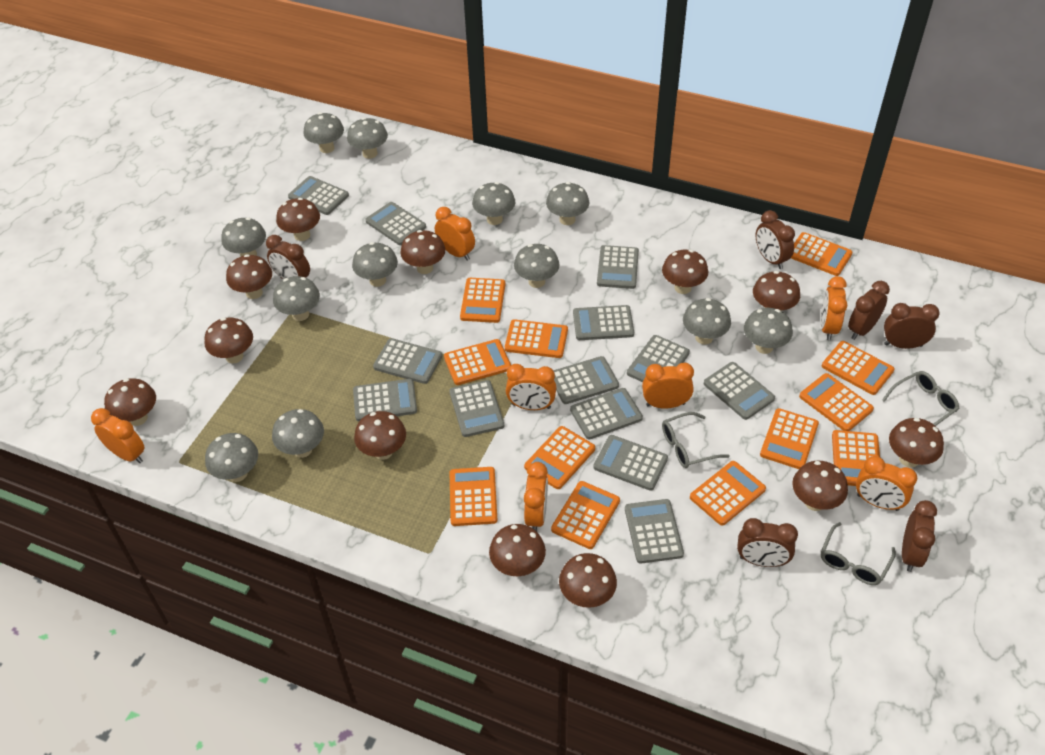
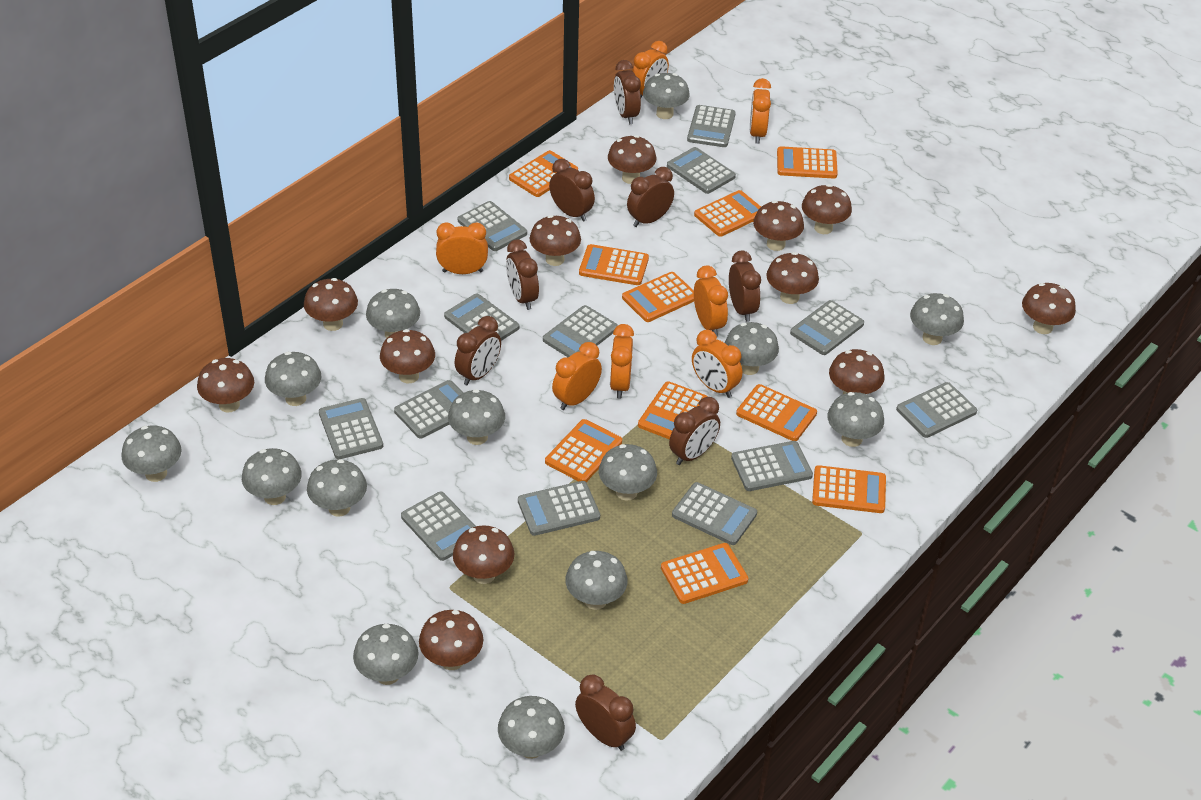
brown clock: [266,235,310,280] [737,518,798,567] [756,210,795,269] [848,281,890,340] [884,303,940,349] [902,500,937,572] = 6 -> [455,316,501,386] [506,239,539,310] [549,159,595,222] [575,674,636,751] [614,60,641,124] [627,167,674,227] [669,397,720,465] [729,251,761,322] = 8
grey glasses: [662,412,729,468] [821,522,896,585] [882,371,959,426] = 3 -> none = 0
grey mushroom: [205,433,258,482] [221,218,266,256] [272,409,324,458] [273,276,320,321] [303,112,344,153] [347,118,388,159] [352,242,398,287] [472,182,515,225] [514,244,560,288] [546,182,589,225] [683,298,731,345] [744,308,793,354] = 12 -> [121,425,182,482] [242,448,302,505] [265,352,321,406] [307,459,367,517] [353,624,419,685] [366,289,420,338] [448,389,505,445] [498,696,565,759] [565,551,628,610] [599,444,657,501] [643,73,690,119] [725,322,779,375] [828,392,884,447] [910,293,964,345] = 14
orange calculator: [444,339,511,385] [449,467,497,526] [460,278,505,323] [505,319,568,358] [524,426,595,489] [551,481,620,549] [690,461,766,526] [760,408,819,469] [791,232,853,276] [799,373,874,431] [822,341,894,395] [832,430,880,486] = 12 -> [509,150,578,197] [545,419,622,482] [579,244,649,285] [622,272,694,322] [638,381,708,440] [661,543,748,604] [694,190,761,237] [736,384,817,441] [777,146,838,179] [812,465,886,513] = 10

